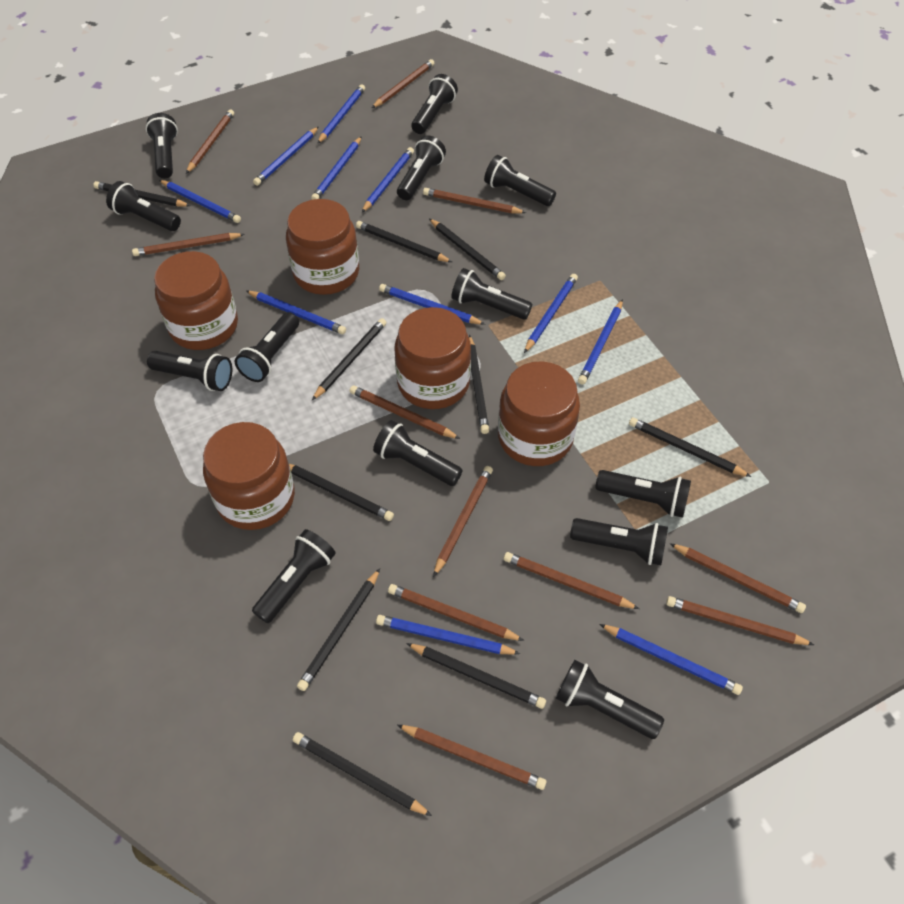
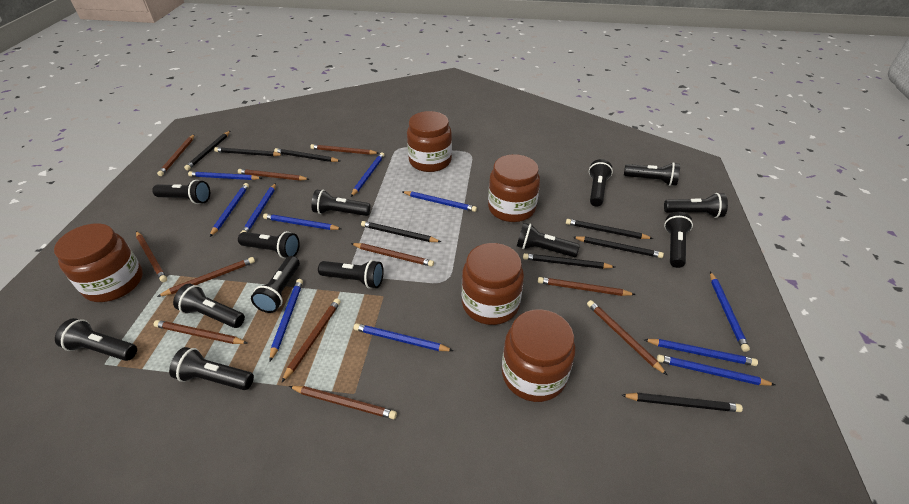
black pencil: [93,181,191,207] [289,464,394,521] [293,732,432,816] [297,568,380,691] [312,318,387,400] [356,221,452,262] [406,643,546,709] [429,219,506,280] [469,335,489,434] [629,417,751,477] = 10 -> [184,131,230,170] [214,147,283,156] [274,148,340,162] [361,221,441,242] [523,253,615,269] [566,219,654,239] [573,236,664,258] [621,393,743,412] = 8

